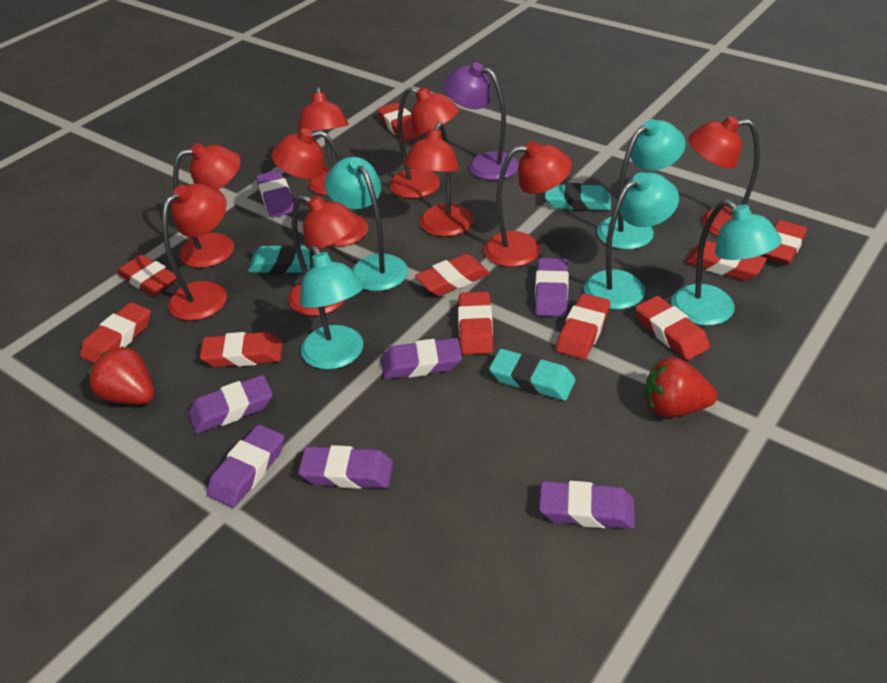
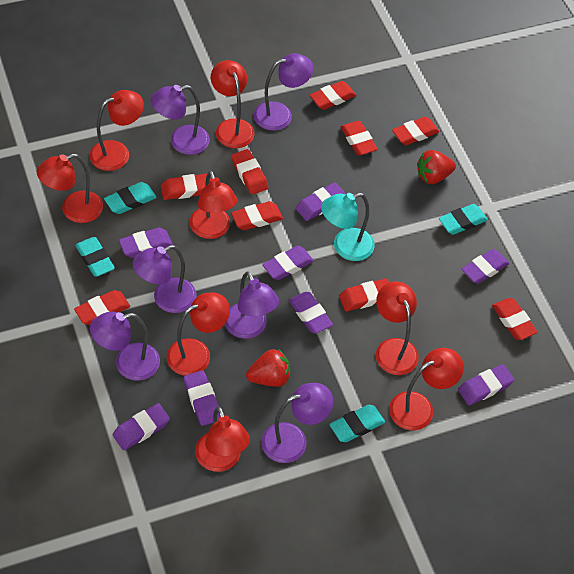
purple eraser: [188,375,273,434] [207,424,284,508] [256,170,294,218] [298,445,393,489] [381,338,462,379] [535,258,569,317] [539,481,635,529] = 7 -> [113,403,170,451] [119,228,173,258] [184,370,220,426] [262,246,314,280] [289,292,333,333] [296,182,346,221] [458,364,514,405] [462,249,509,284] = 8
purple lamp: [444,62,519,180] = 1 -> [90,312,160,381] [133,245,197,313] [150,85,210,155] [225,271,279,339] [254,53,313,131] [261,383,333,463] = 6
red eraser: [80,302,151,363] [117,255,177,296] [200,332,283,367] [378,103,423,142] [415,254,490,296] [458,292,493,355] [556,293,610,359] [635,296,710,360] [685,241,767,281] [760,220,807,265] = 10 -> [74,290,130,325] [161,174,207,200] [231,149,268,195] [231,201,283,230] [309,81,356,110] [339,279,389,311] [340,121,378,155] [392,117,439,145] [492,298,538,340] = 9
red lamp: [162,183,227,321] [173,143,241,268] [271,128,368,247] [288,195,359,316] [297,87,349,196] [389,87,459,199] [404,122,474,237] [484,141,572,267] [688,116,760,236] = 9 -> [37,154,103,223] [90,90,144,171] [167,292,230,376] [190,171,237,239] [195,407,250,472] [211,60,254,148] [376,281,419,375] [389,348,464,431] = 8
turquoise eraser: [248,244,310,274] [489,349,576,401] [545,183,611,211] = 3 -> [75,237,115,277] [104,182,157,214] [330,405,385,442] [439,204,488,235] = 4
turquoise lamp: [300,245,363,370] [325,157,408,291] [584,172,679,310] [597,119,686,249] [671,200,782,326] = 5 -> [321,193,375,261] = 1

